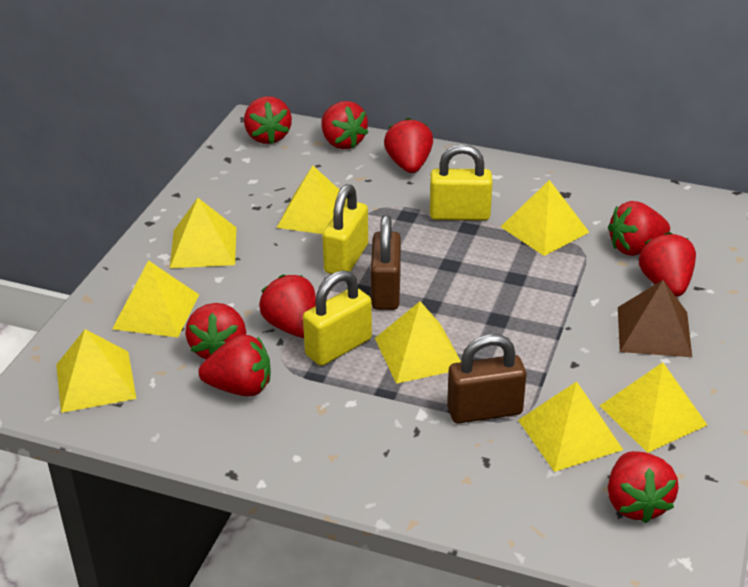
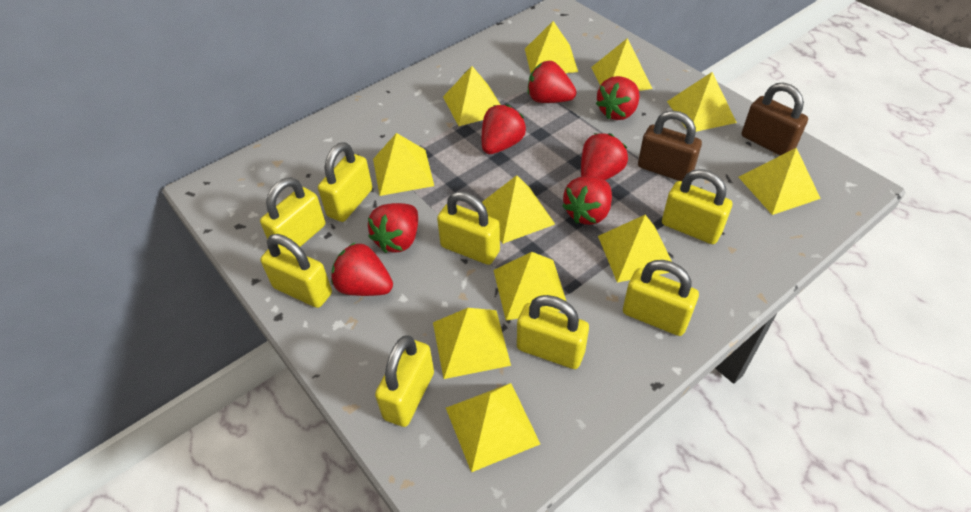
brown pyramid: [618,280,692,357] = 1 -> none = 0
red strawberry: [185,303,246,359] [199,334,271,396] [244,96,292,144] [259,275,316,338] [321,101,368,149] [384,118,433,173] [608,201,670,256] [608,451,678,523] [639,232,696,297] = 9 -> [331,242,393,296] [368,203,418,253] [482,105,526,154] [528,61,577,103] [562,176,612,225] [581,133,628,180] [596,76,640,120] = 7
yellow padlock: [303,270,372,366] [322,184,368,274] [430,144,492,221] = 3 -> [260,177,325,247] [260,234,332,308] [318,142,372,222] [375,335,434,427] [437,191,500,265] [517,295,589,369] [623,260,699,336] [662,169,732,244] = 8
yellow pyramid: [56,329,136,413] [112,260,199,338] [170,198,236,268] [277,165,347,234] [375,301,461,384] [501,180,589,256] [518,381,623,472] [600,362,707,453] = 8 -> [373,133,434,196] [433,308,511,379] [443,66,500,126] [446,383,540,472] [482,175,555,244] [493,252,567,321] [525,21,578,73] [591,38,652,91] [598,215,672,282] [667,72,737,132] [739,148,821,215] = 11

